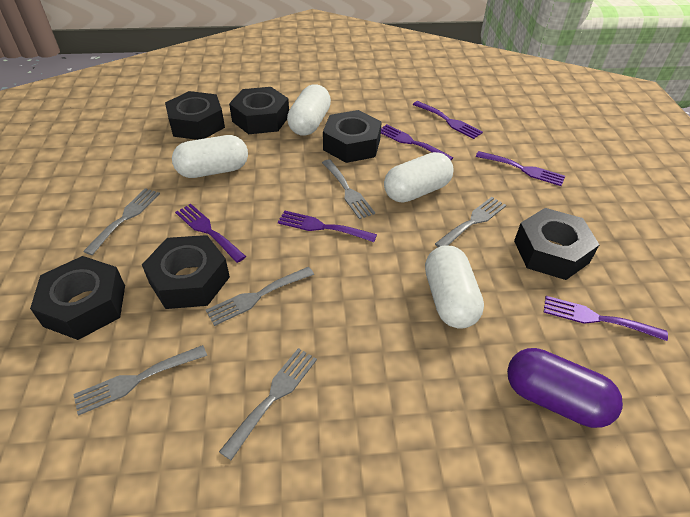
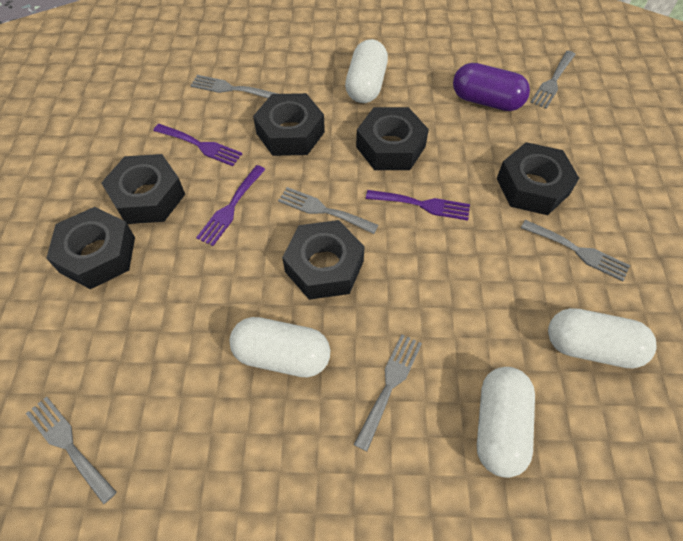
purple fork: [175,204,246,263] [278,211,377,242] [381,124,453,160] [413,101,483,139] [476,151,565,186] [543,296,668,341] = 6 -> [153,124,242,166] [196,165,266,246] [366,190,470,221] = 3

